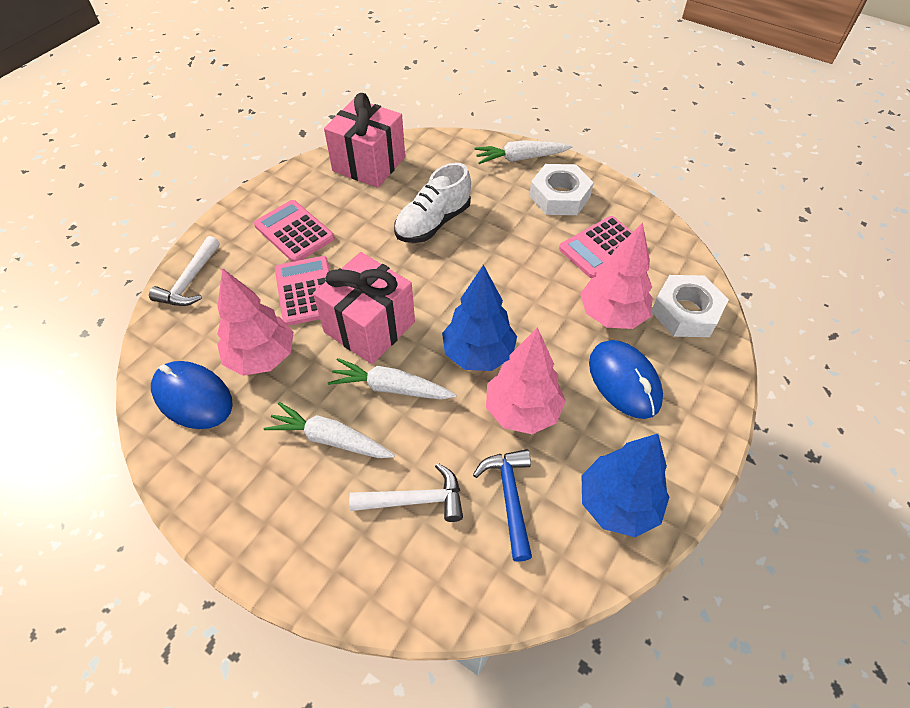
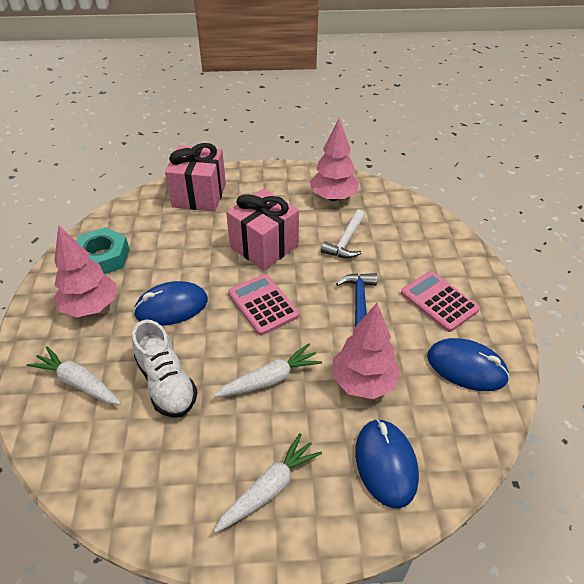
blue mouse: [151,361,233,429] [589,340,663,419] = 2 -> [133,281,208,326] [355,419,419,508] [427,338,510,391] = 3
blue tree: [442,265,517,371] [582,434,669,537] = 2 -> none = 0
pink calculator: [254,200,335,262] [275,256,330,326] [559,216,632,278] = 3 -> [228,274,299,335] [401,271,480,332] = 2
turquoise nut: none = 0 -> [76,227,129,274] = 1
white hammer: [149,236,220,306] [349,463,463,522] = 2 -> [321,209,365,258] = 1
white nut: [529,164,594,215] [651,275,729,337] = 2 -> none = 0

